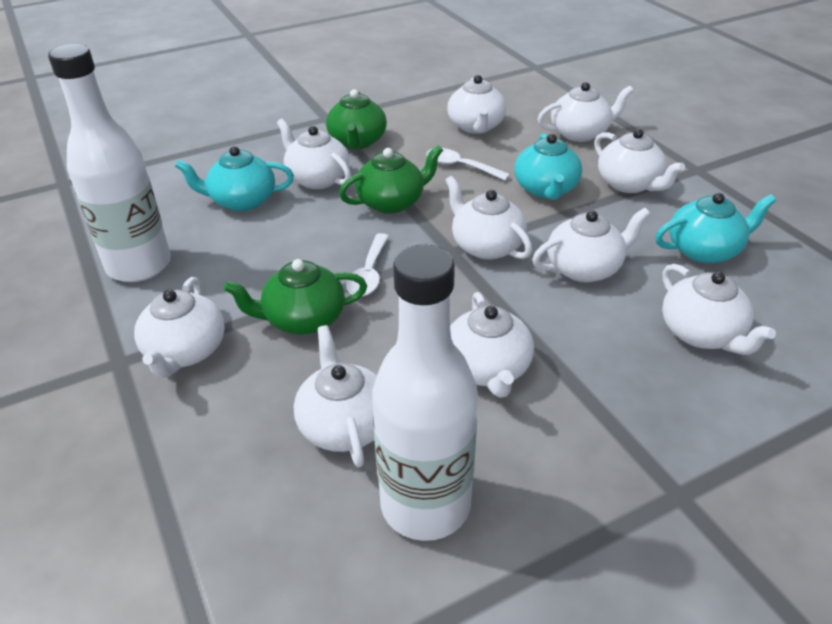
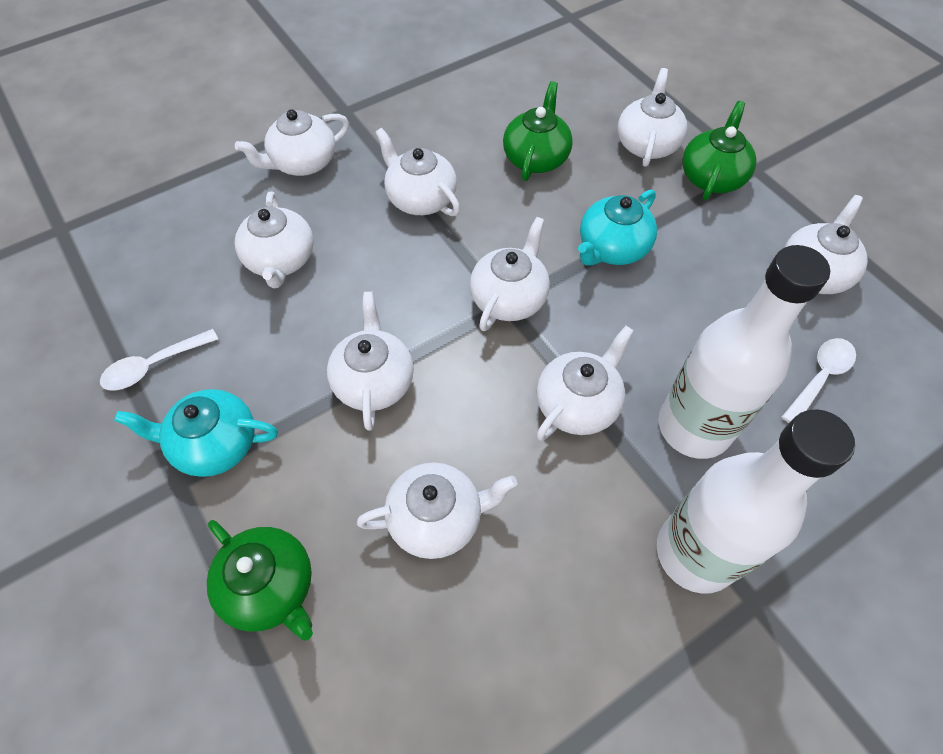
turquoise teapot: [175,146,294,211] [514,133,582,200] [655,193,776,263] = 3 -> [114,389,278,477] [578,190,657,266] = 2
white teapot: [134,277,225,378] [277,119,351,189] [294,325,377,467] [445,176,532,260] [447,75,506,134] [450,292,534,398] [532,208,650,282] [537,82,634,142] [594,129,685,193] [662,264,776,355] = 10 -> [235,109,349,176] [235,191,314,289] [327,292,414,431] [357,462,517,559] [375,128,460,216] [470,217,550,331] [536,326,634,441] [618,68,687,167] [785,195,868,294] = 9

